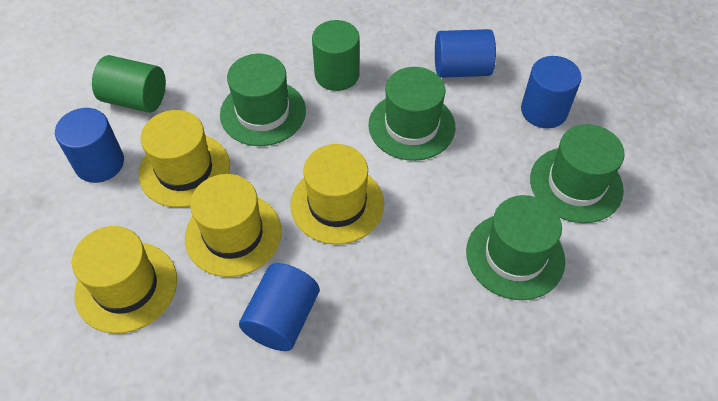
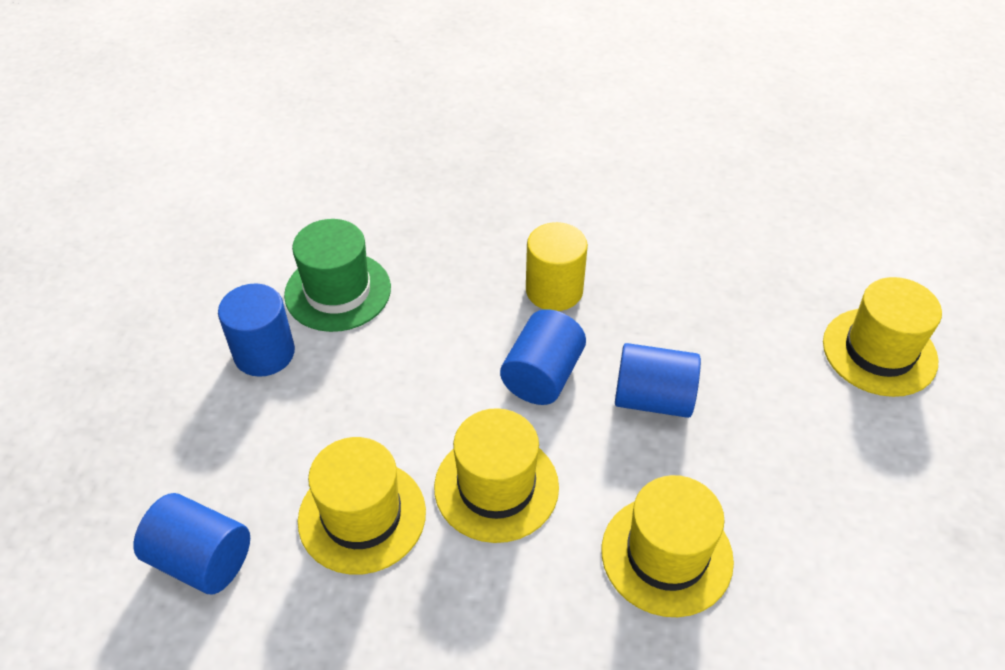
green cylinder: [92,55,166,113] [312,20,360,91] = 2 -> none = 0
green hat: [220,54,306,146] [368,67,455,161] [466,195,565,300] [530,124,625,223] = 4 -> [284,219,391,332] = 1
yellow cylinder: none = 0 -> [526,222,588,311] = 1

